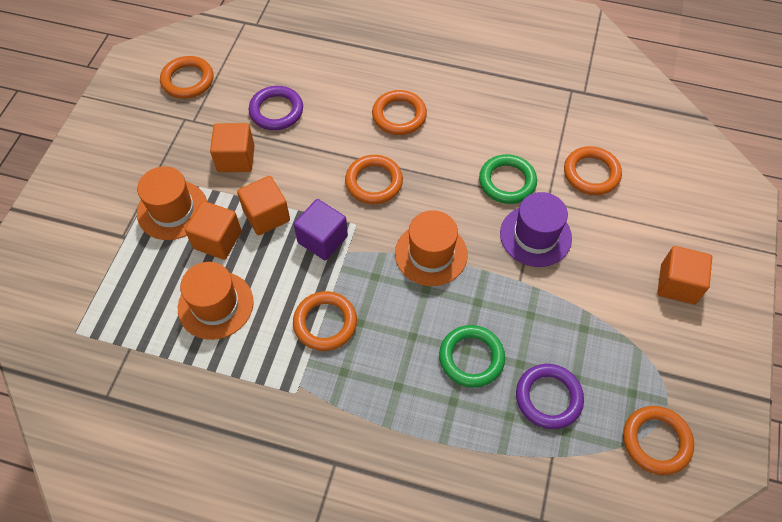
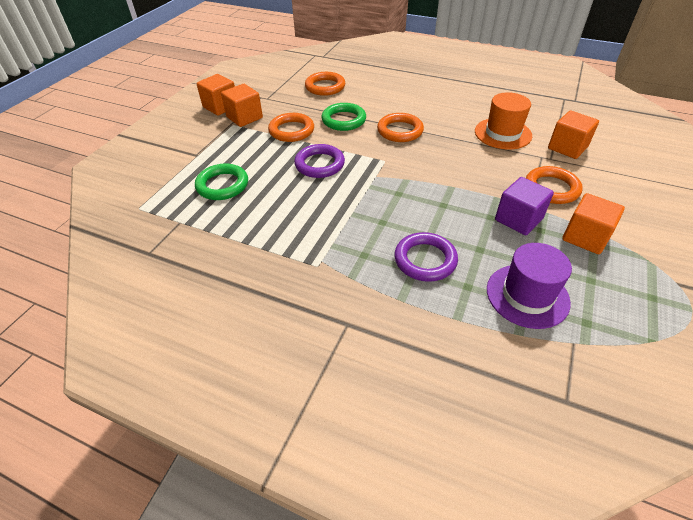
orange hat: [137,166,207,240] [178,262,254,340] [395,210,468,286] = 3 -> [475,92,532,149] = 1
orange ring: [160,56,213,99] [293,291,357,351] [345,155,403,204] [372,90,427,135] [564,146,622,195] [623,406,694,475] = 6 -> [268,113,314,142] [305,72,345,96] [377,113,424,142] [526,166,583,204] = 4

